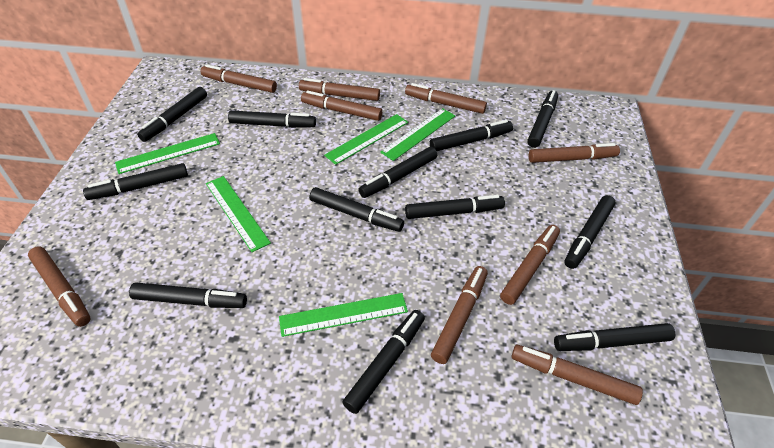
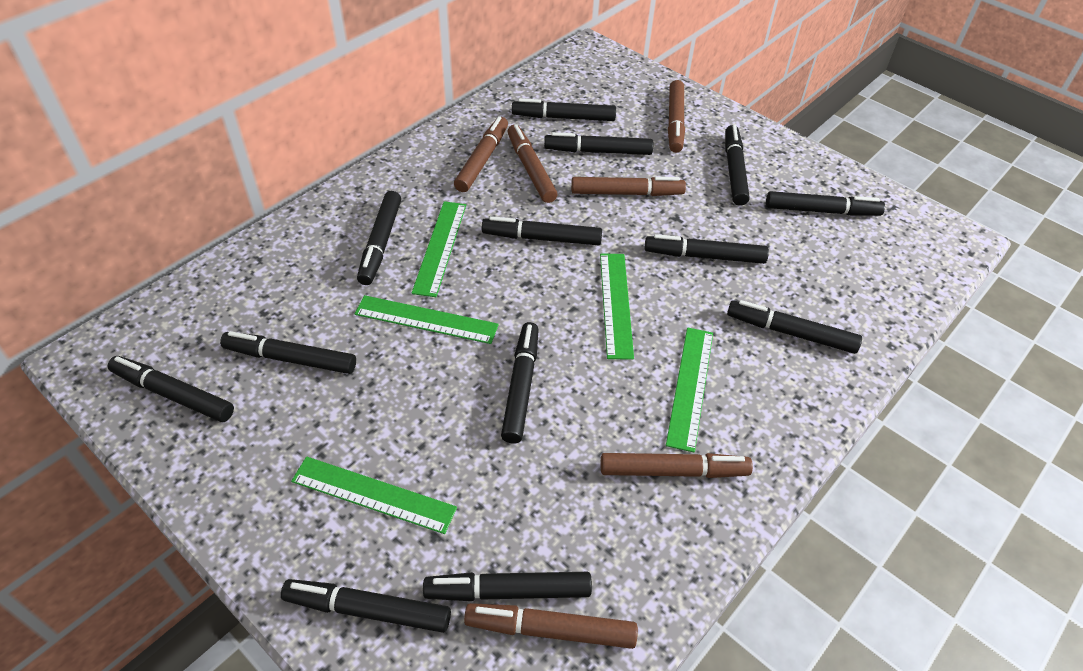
black marker: [83,163,188,200] [129,283,247,308] [137,87,207,142] [228,110,316,128] [309,187,404,232] [342,310,425,414] [358,147,437,198] [405,195,505,219] [430,120,513,151] [527,90,558,148] [554,323,675,351] [564,195,616,269] = 12 -> [108,356,234,422] [220,331,356,374] [281,579,451,633] [357,191,401,285] [423,572,592,601] [482,216,602,245] [501,322,539,444] [512,98,616,121] [544,132,653,155] [645,234,769,264] [725,125,750,206] [727,300,862,354] [766,191,885,216] = 13
brown marker: [28,246,91,327] [201,64,277,93] [299,78,380,101] [301,91,382,121] [405,83,487,114] [431,266,488,364] [500,225,560,305] [512,345,643,405] [529,143,620,163] = 9 -> [454,116,508,192] [464,603,638,649] [508,124,558,203] [571,177,686,196] [601,453,753,478] [668,80,685,153] = 6

